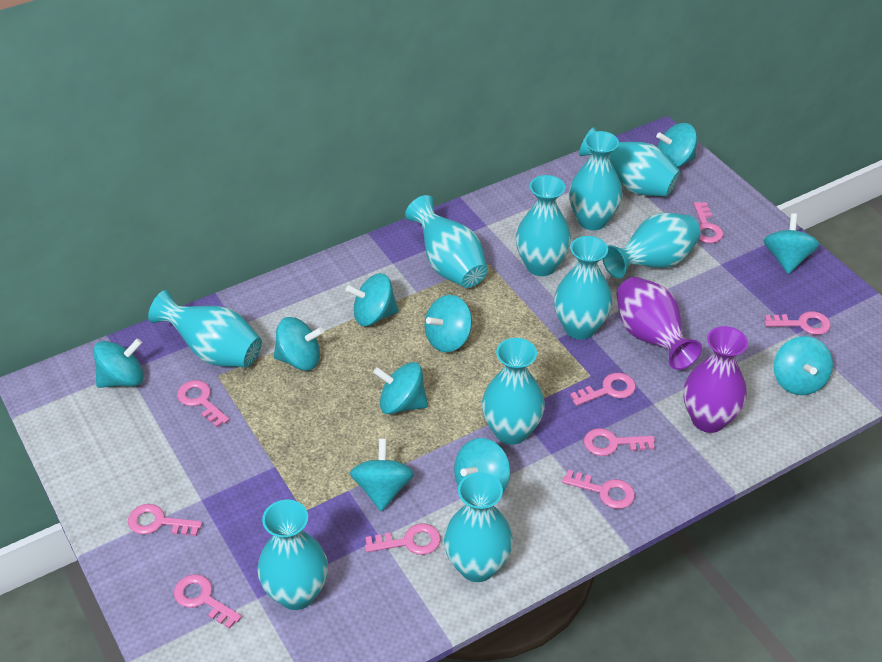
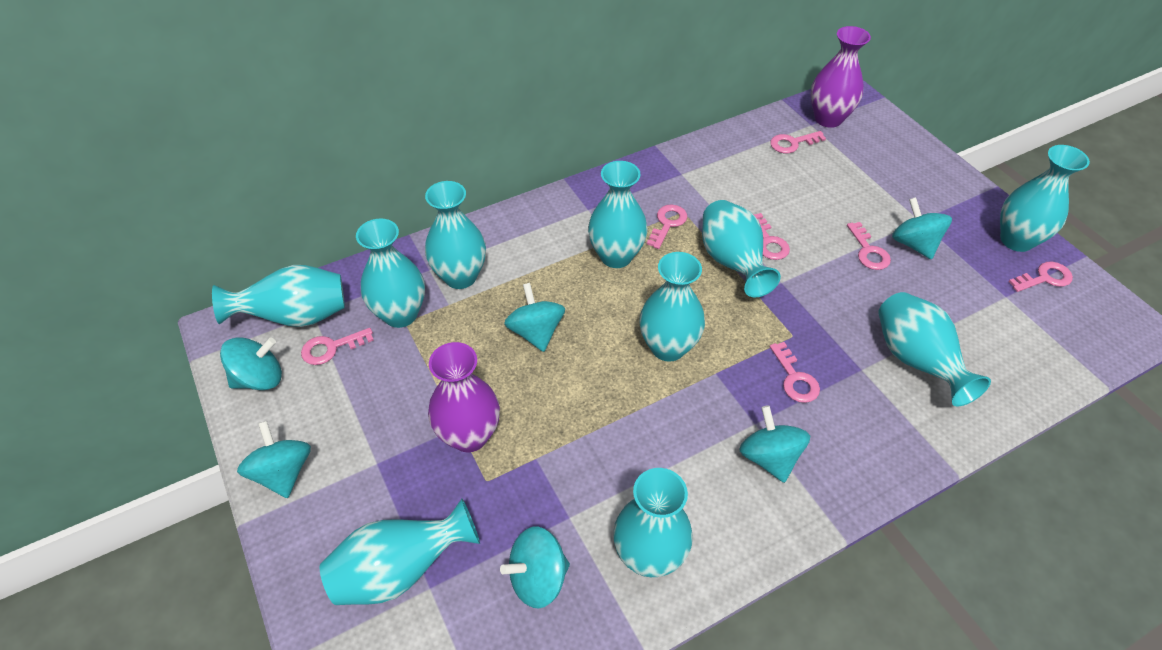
pink key: [128,504,202,536] [174,574,242,629] [177,380,229,427] [365,523,441,555] [562,470,635,509] [570,373,636,406] [584,428,655,456] [694,202,723,243] [765,311,831,335] = 9 -> [301,328,374,365] [647,204,687,249] [753,213,790,260] [770,131,826,154] [770,342,820,403] [847,222,891,270] [1008,262,1073,292] = 7
turquoise spinning top: [93,338,144,388] [274,317,324,371] [346,273,399,326] [350,439,414,511] [373,362,428,414] [425,295,472,352] [454,438,510,492] [656,123,697,168] [764,213,820,274] [774,336,833,395] = 10 -> [220,337,282,390] [237,421,311,498] [500,527,570,608] [504,283,565,352] [739,405,810,483] [892,197,952,260] = 6

